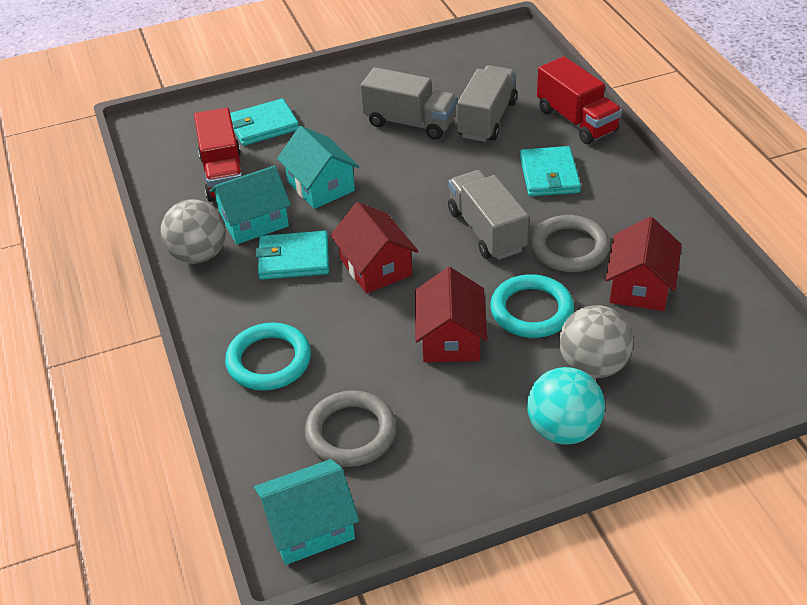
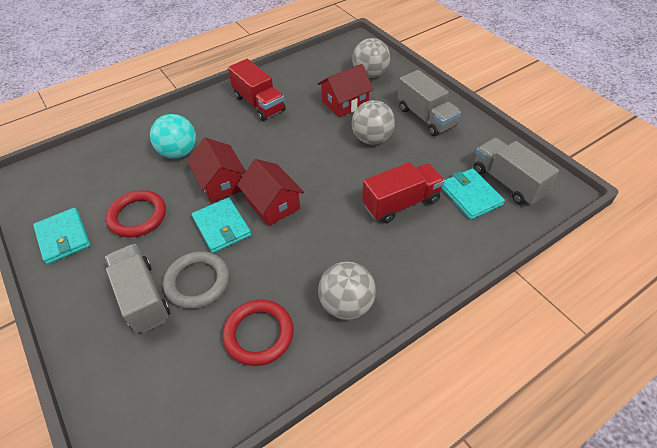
grey ball: [161,199,226,264] [559,305,633,378] = 2 -> [318,261,376,320] [352,38,390,78] [352,100,395,145] = 3
grey ring: [305,390,397,467] [531,215,610,272] = 2 -> [163,251,229,309] = 1
red ring: none = 0 -> [106,190,166,238] [222,299,294,366] = 2
turquoise house: [210,165,291,244] [254,459,359,565] [277,126,359,209] = 3 -> none = 0
turquoise ring: [225,322,311,391] [490,274,574,338] = 2 -> none = 0

